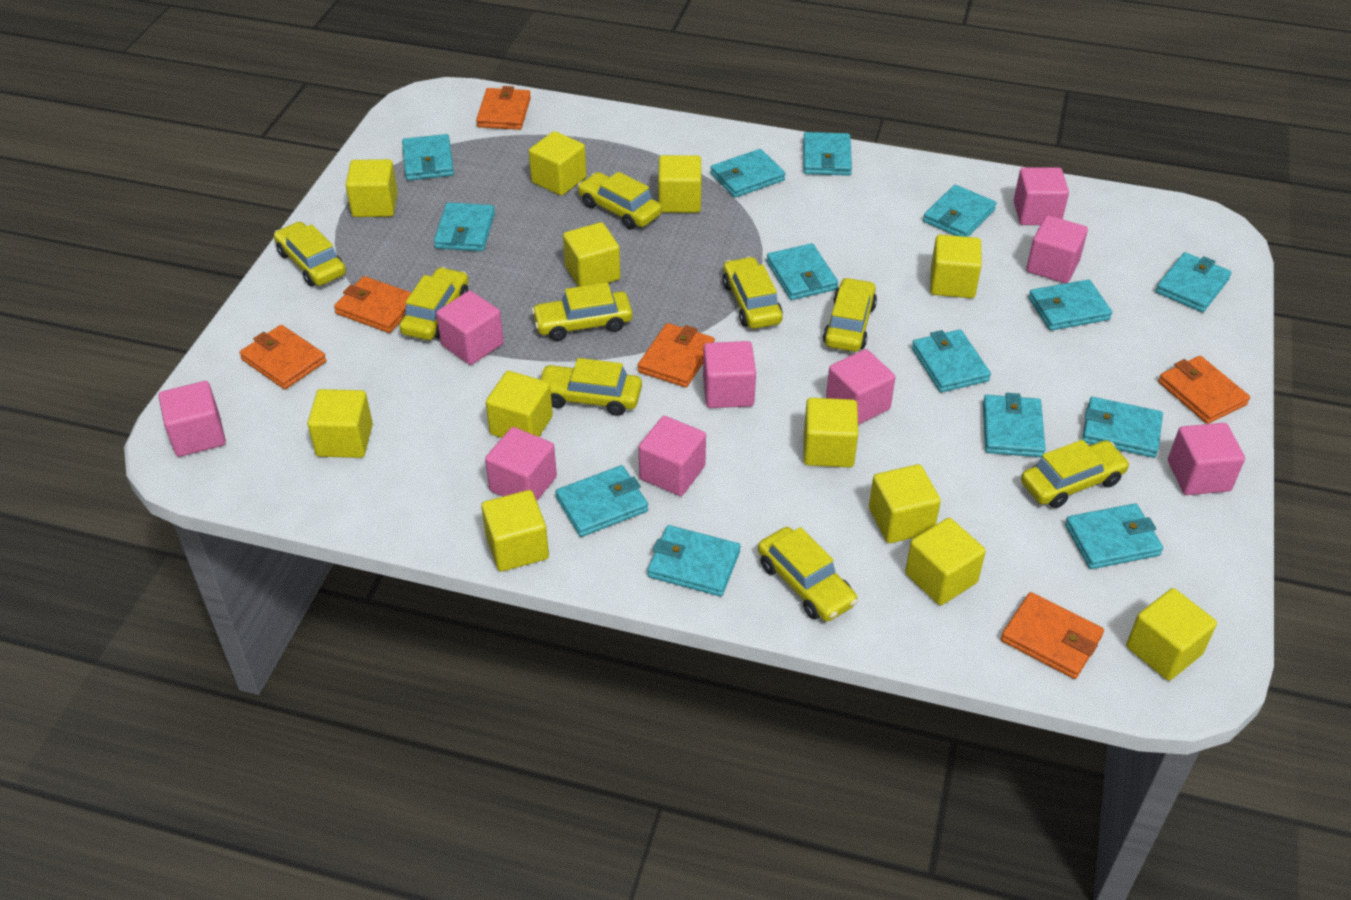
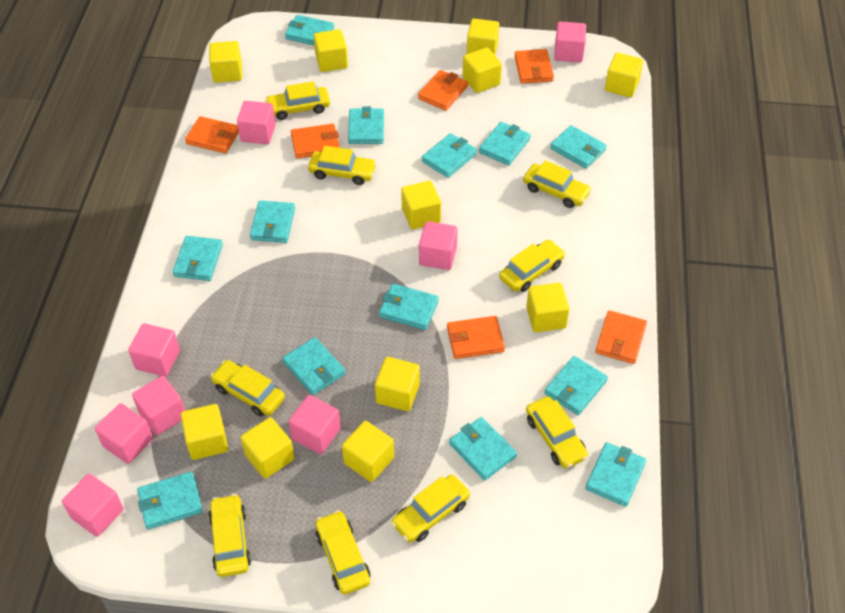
pink cube: [159,381,226,457] [436,291,504,365] [485,427,557,501] [639,416,706,496] [703,341,756,408] [826,349,895,425] [1014,167,1069,225] [1026,215,1088,283] [1168,423,1245,495] = 9 -> [62,474,124,537] [95,403,153,464] [128,323,180,377] [132,376,185,435] [237,101,276,144] [289,395,341,454] [419,221,458,270] [554,22,586,62] = 8
turquoise wallet: [402,134,454,180] [434,202,495,251] [555,465,648,537] [647,525,740,596] [710,149,785,198] [767,243,838,300] [803,132,852,176] [912,329,991,392] [923,185,996,237] [983,393,1046,457] [1029,279,1112,331] [1065,503,1163,569] [1082,397,1163,458] [1155,252,1232,312] = 14 -> [137,472,203,529] [173,236,223,281] [250,201,295,243] [282,337,346,395] [285,15,334,46] [348,106,384,144] [379,284,439,330] [422,133,477,178] [449,417,517,481] [479,122,531,165] [544,356,608,415] [550,125,607,169] [585,442,646,507] = 13
yellow cube: [307,389,373,458] [346,159,398,217] [481,490,549,572] [486,371,553,438] [529,131,586,196] [563,222,620,287] [658,155,701,213] [804,398,858,467] [869,464,941,543] [905,518,986,605] [930,235,982,298] [1126,588,1217,681] = 12 -> [181,404,228,460] [209,41,242,83] [241,417,295,479] [314,29,348,72] [342,421,394,482] [375,357,420,411] [401,181,441,229] [463,47,502,93] [467,19,499,55] [526,283,570,332] [605,53,643,98] = 11

